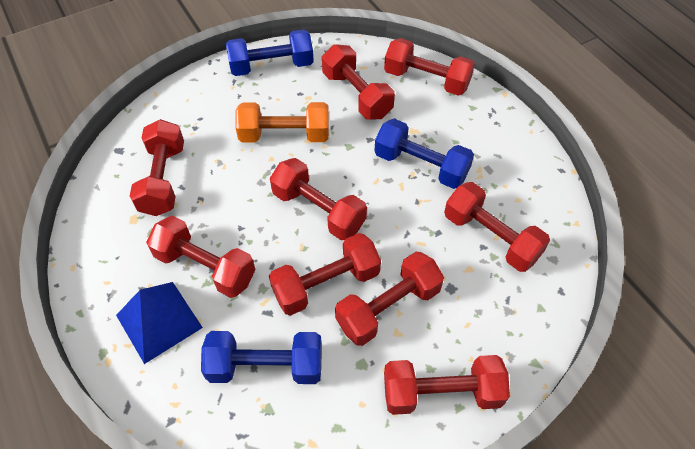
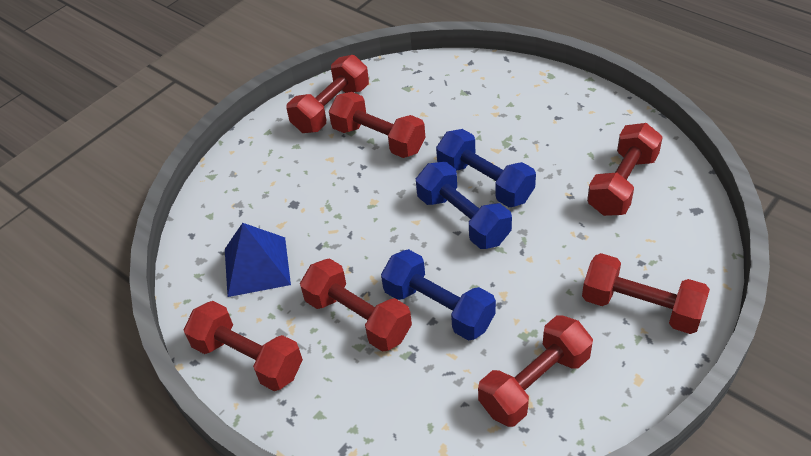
orange dumbbell: [235,102,329,142] = 1 -> none = 0
red dumbbell: [130,119,184,216] [146,216,255,298] [269,233,381,315] [270,158,367,240] [322,44,395,120] [335,252,444,346] [384,38,475,96] [384,355,510,415] [444,182,550,272] = 9 -> [184,301,303,391] [286,55,369,133] [300,259,412,352] [329,92,425,158] [478,315,593,427] [582,253,710,334] [587,123,663,216] = 7

